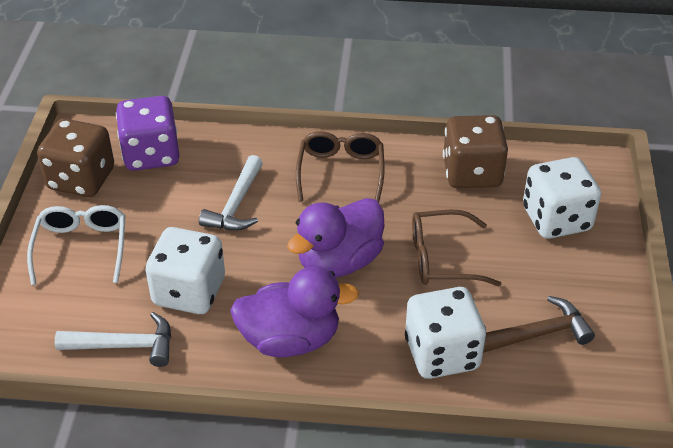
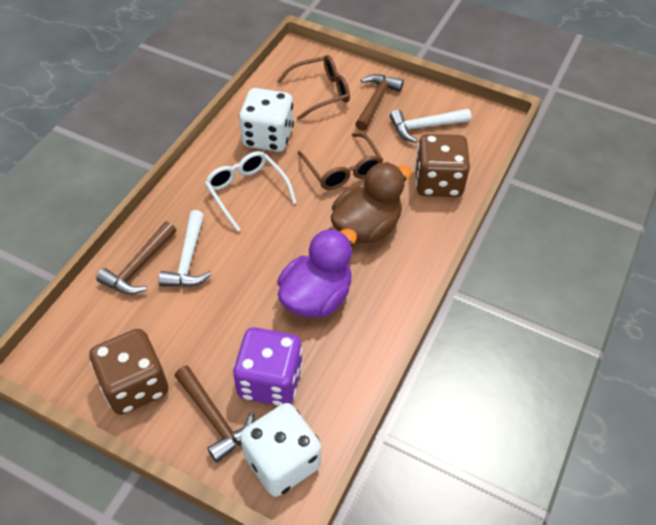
brown duck: none = 0 -> [331,162,411,243] = 1
brown hammer: [483,296,595,353] = 1 -> [96,221,176,294] [175,366,254,463] [355,74,404,131] = 3
purple duck: [230,266,359,357] [287,198,384,277] = 2 -> [277,228,357,318] = 1
white dice: [145,227,225,314] [405,287,486,379] [523,157,601,239] = 3 -> [239,88,294,152] [240,403,321,497] = 2

